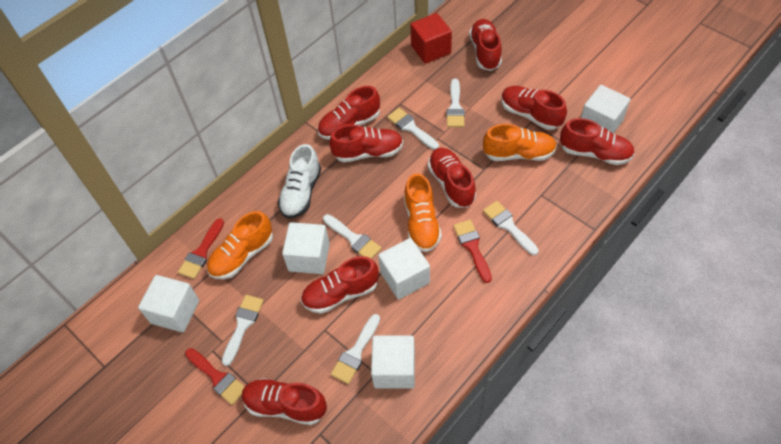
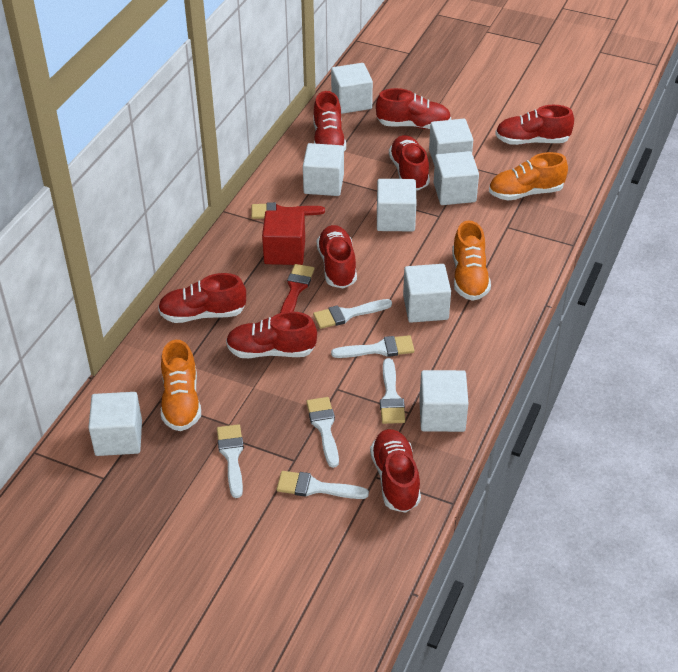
red brush: [178,218,224,279] [185,348,245,405] [453,220,492,283] = 3 -> [251,202,325,219] [280,264,315,313] = 2
white cube: [138,275,199,333] [282,222,330,274] [371,336,415,389] [378,238,430,300] [581,85,630,134] = 5 -> [88,392,142,456] [303,143,344,196] [331,63,373,114] [377,179,416,231] [403,264,451,323] [419,370,468,432] [429,119,473,166] [433,151,479,205] = 8
white shoe: [278,144,321,219] = 1 -> none = 0

